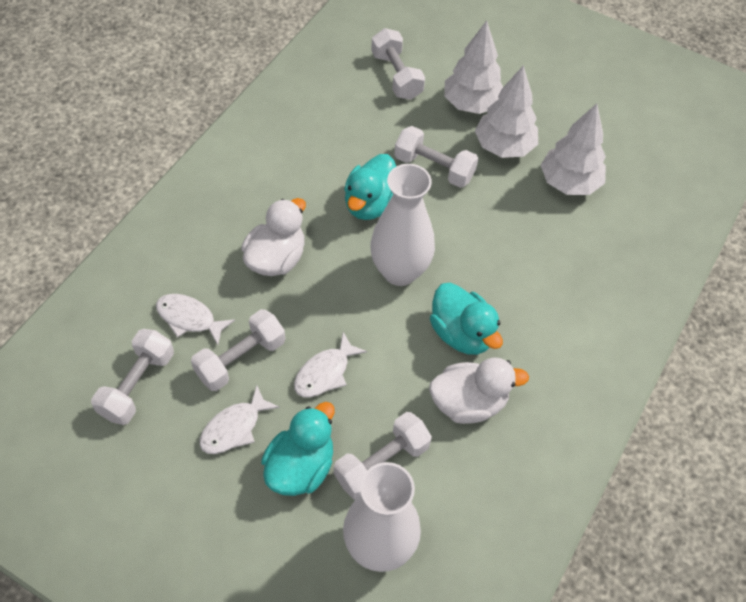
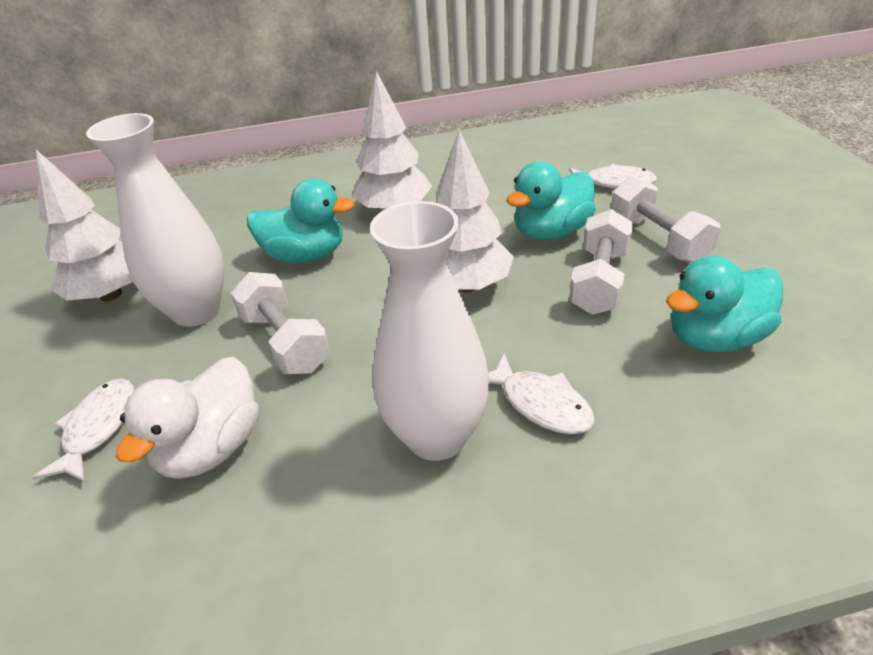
white duck: [241,198,306,276] [429,358,529,424] = 2 -> [116,357,259,479] = 1
white dumbbell: [91,329,174,425] [191,309,285,391] [334,412,432,500] [371,28,425,100] [394,126,478,188] = 5 -> [230,272,330,374] [569,209,633,315] [611,176,721,263] = 3

